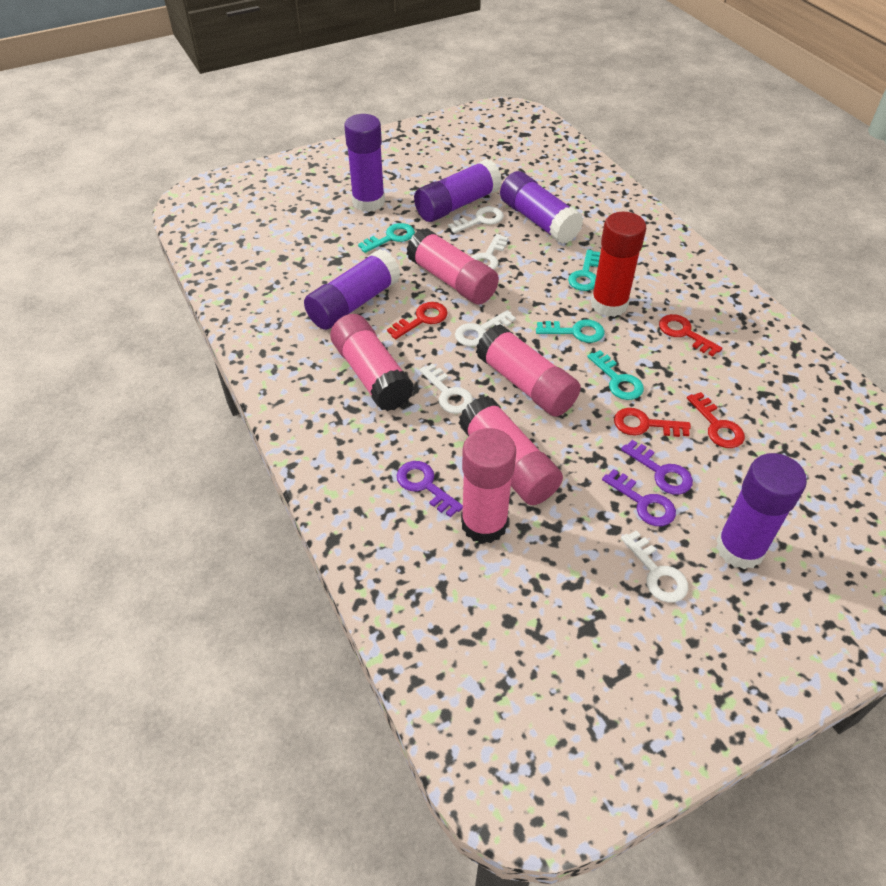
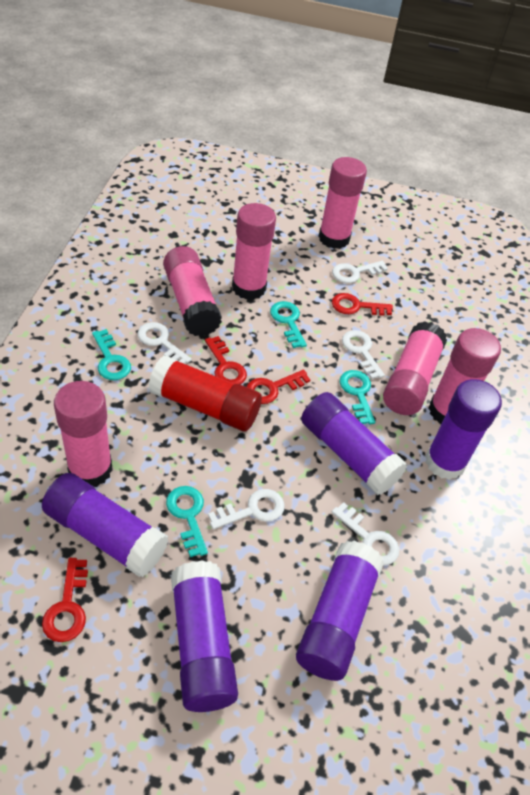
pink glue stick: [330,314,414,411] [407,228,499,304] [459,396,563,505] [461,428,516,544] [476,324,581,417] = 5 -> [54,381,113,487] [163,246,222,336] [232,203,276,300] [318,157,367,249] [383,321,447,415] [429,328,501,424] = 6
purple key: [397,461,463,517] [602,469,676,526] [621,440,693,495] = 3 -> none = 0

